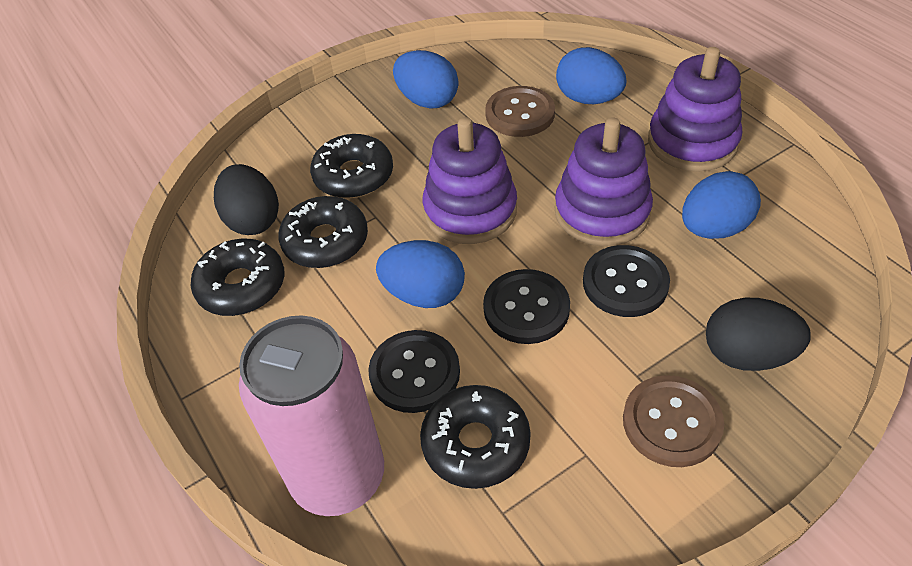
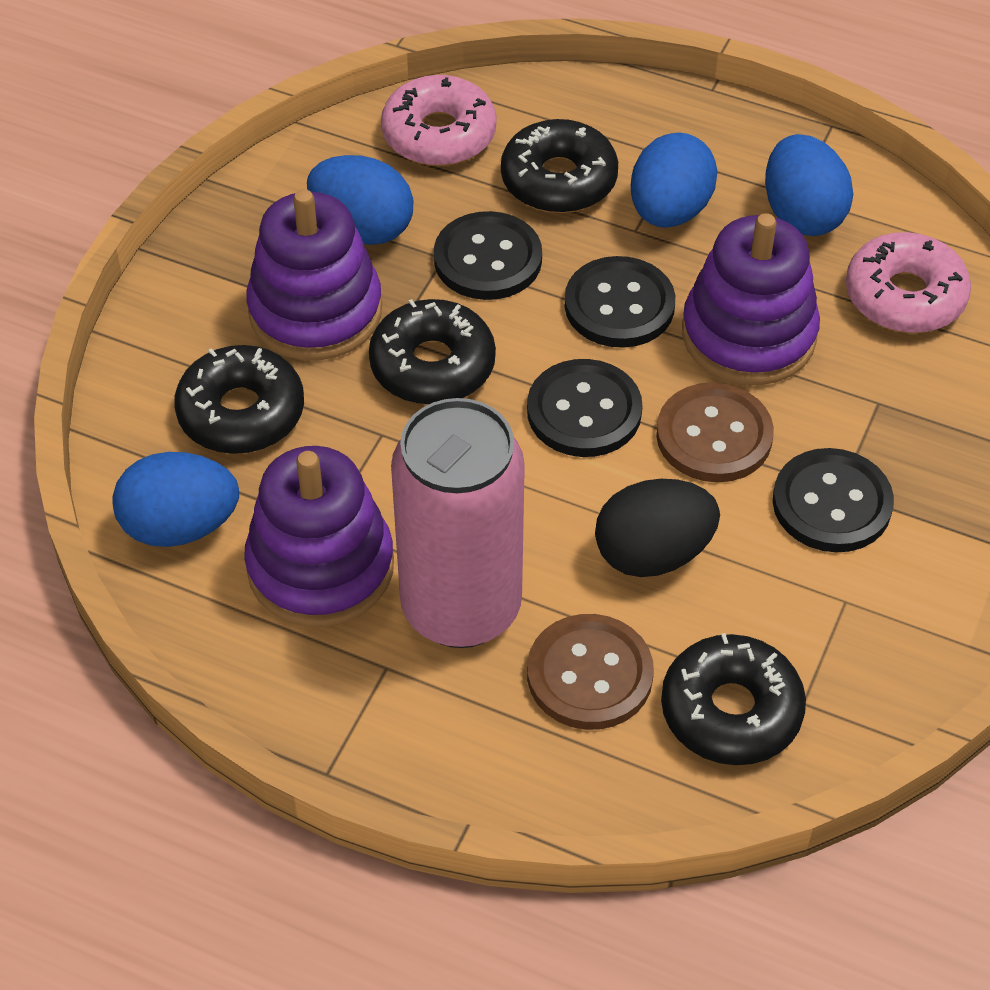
black button: [368,330,460,413] [483,269,570,344] [583,245,670,317] = 3 -> [434,211,542,300] [527,359,643,457] [565,256,675,348] [773,448,894,553] = 4
black egg: [214,164,279,235] [706,298,811,371] = 2 -> [595,479,720,577] = 1
pink donut: none = 0 -> [381,75,497,166] [846,232,971,333] = 2

